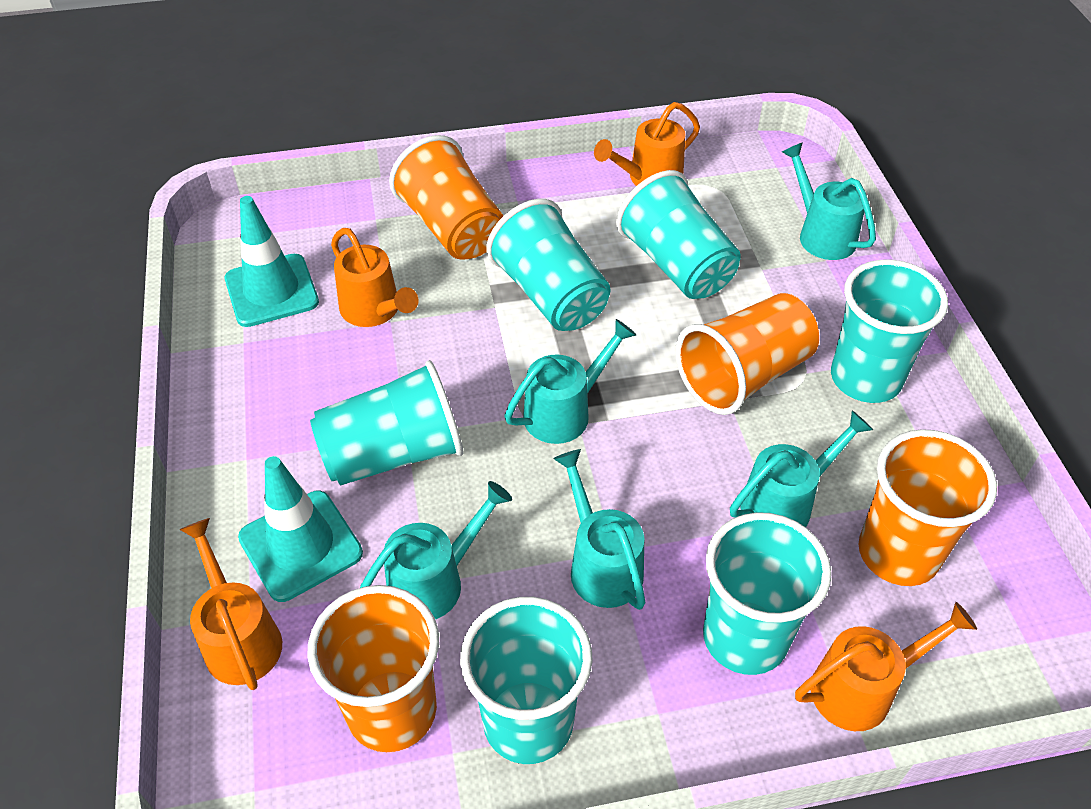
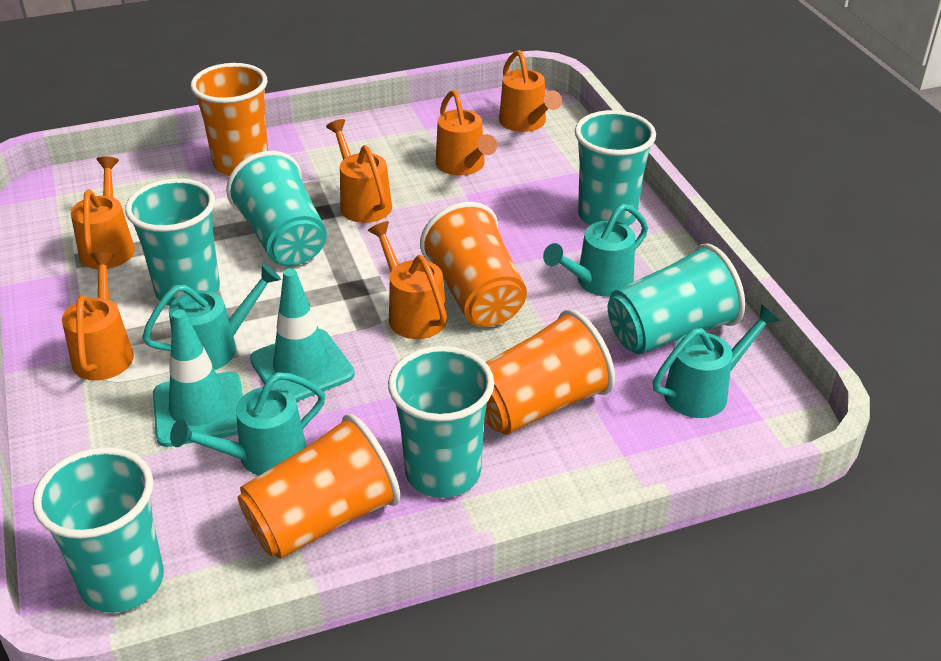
orange watering can: [180,518,282,690] [331,228,419,327] [594,102,700,186] [795,602,977,731] = 4 -> [62,252,134,381] [71,156,135,269] [326,119,392,223] [368,221,447,339] [436,90,497,176] [499,50,562,132] = 6
turquoise watering can: [360,481,512,619] [504,319,636,444] [553,449,646,610] [730,410,873,527] [782,142,876,260] = 5 -> [142,264,281,370] [170,372,325,476] [543,204,648,297] [653,304,780,418] = 4

